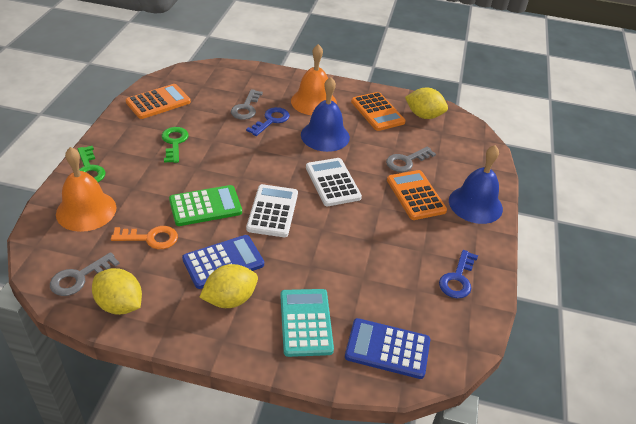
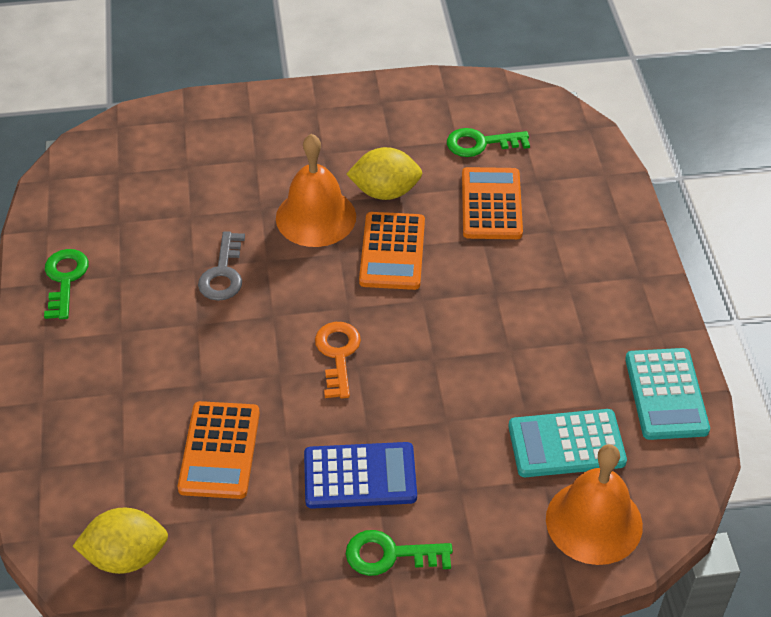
blue bell: [301,77,350,152] [449,145,503,224] = 2 -> none = 0
blue calculator: [182,235,264,289] [345,318,430,379] = 2 -> [304,442,417,509] = 1
blue key: [246,107,290,136] [439,250,478,298] = 2 -> none = 0
green calculator: [169,185,242,226] = 1 -> none = 0
green key: [78,146,106,182] [162,127,189,163] = 2 -> [44,249,89,319] [346,530,453,576] [447,128,530,157] = 3
grey key: [50,252,120,296] [231,89,263,120] [386,147,436,172] = 3 -> [198,232,245,301] = 1
turquoise calculator: [280,289,334,357] = 1 -> [509,409,627,477] [625,348,710,440] = 2
white calculator: [246,184,298,237] [306,158,362,206] = 2 -> none = 0
yellow lemon: [92,268,142,315] [199,264,258,308] [405,88,448,119] = 3 -> [73,508,168,574] [346,147,422,200] = 2

